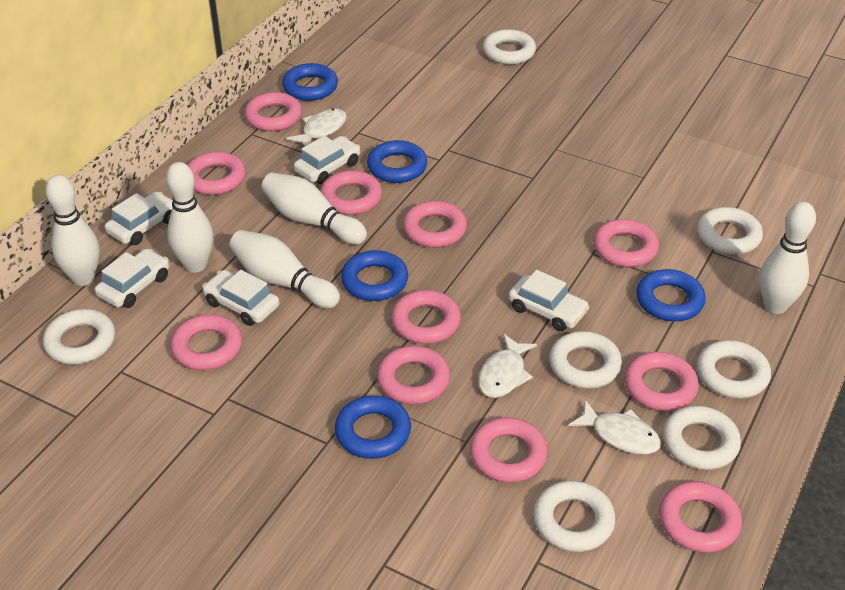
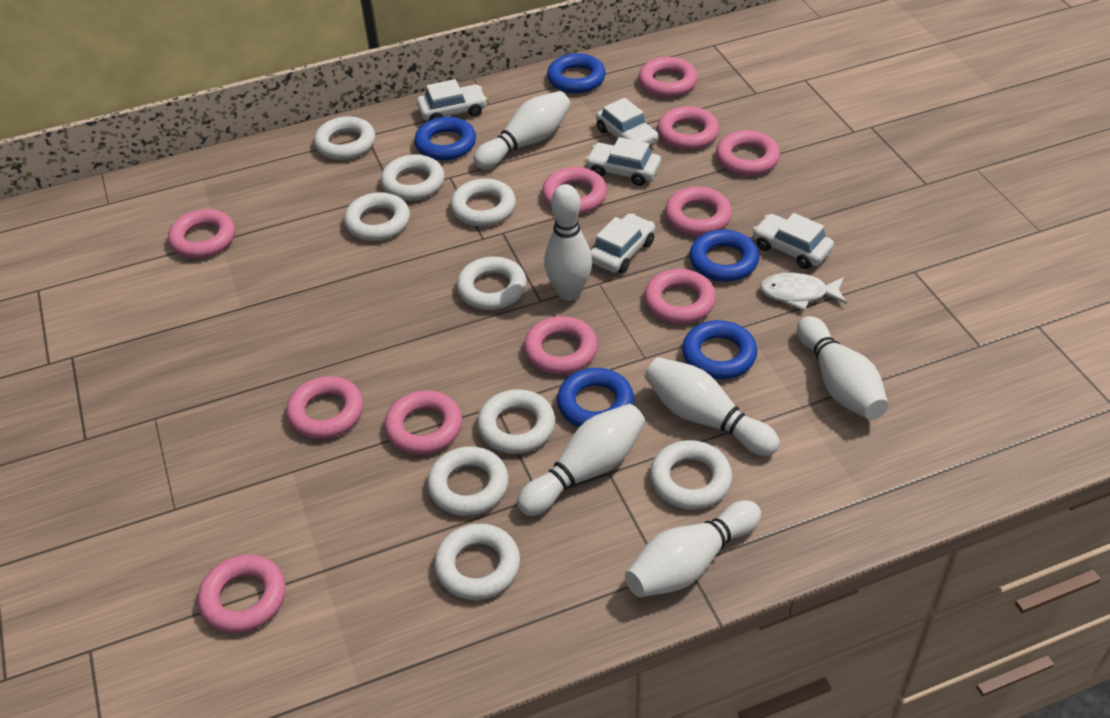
white bowling pin: [45,175,100,286] [166,162,213,273] [229,230,340,308] [261,172,367,245] [760,202,816,314] = 5 -> [473,91,571,169] [517,404,645,516] [544,184,592,301] [625,500,761,597] [645,357,780,456] [797,316,888,420] = 6
white fish: [286,108,347,146] [478,334,537,398] [569,400,661,454] = 3 -> [760,273,847,310] = 1
white ring: [43,309,115,365] [483,29,536,65] [533,480,616,552] [549,331,622,389] [663,406,741,470] [697,207,763,255] [697,340,771,398] = 7 -> [314,116,375,160] [344,192,410,241] [381,154,445,201] [427,446,509,516] [434,523,520,600] [450,178,516,226] [456,256,527,310] [477,389,555,454] [650,440,732,510] = 9

